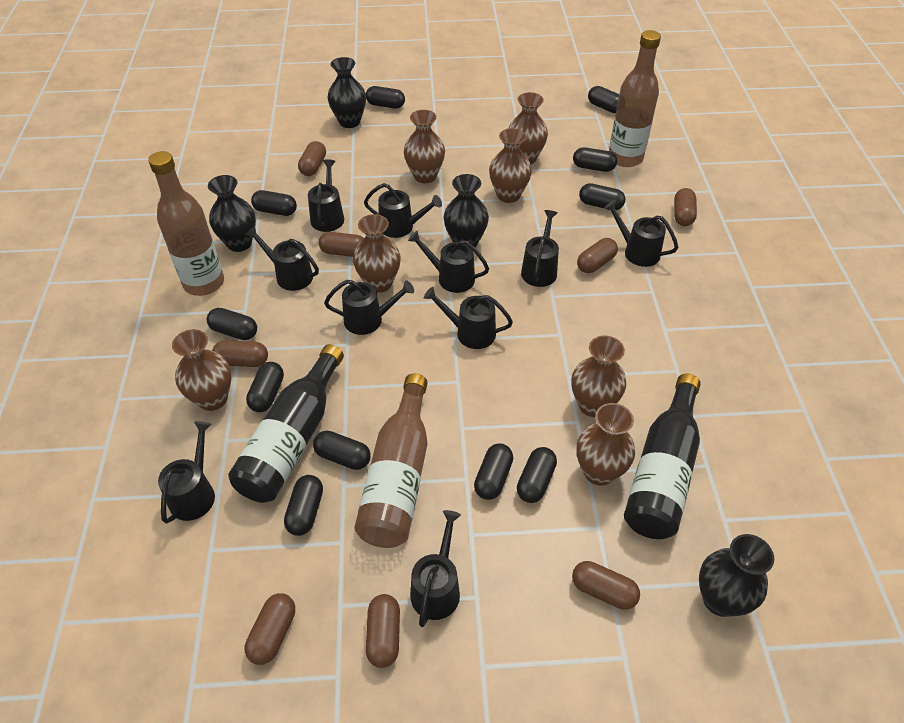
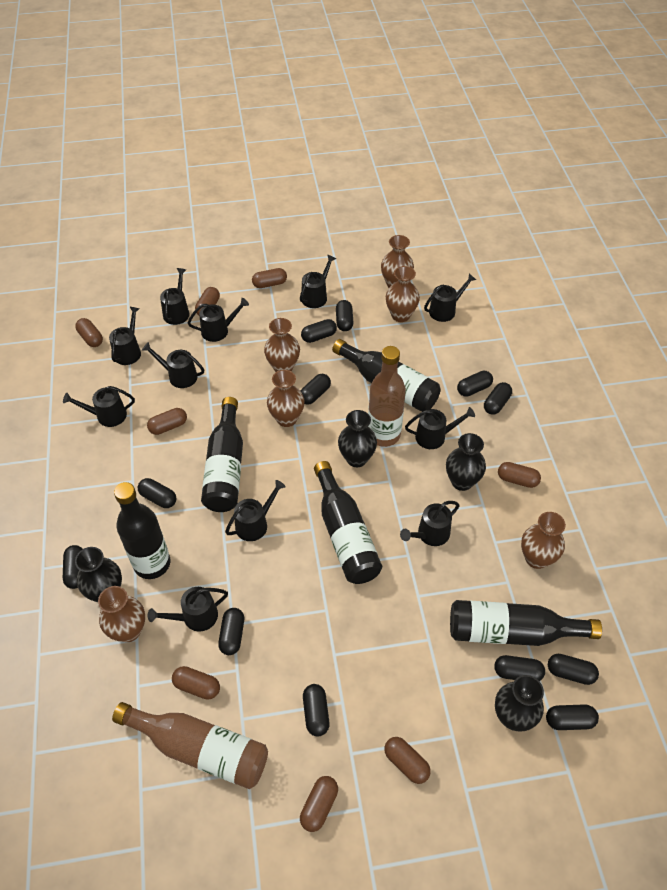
black bottle: [228,344,344,503] [624,374,701,539] = 2 -> [114,482,170,579] [201,397,243,512] [314,461,382,584] [332,339,441,412] [450,600,602,646] = 5
black capsule: [207,308,257,340] [246,362,284,412] [251,190,297,216] [284,475,323,536] [313,431,371,470] [366,86,405,109] [474,443,513,500] [517,447,557,503] [573,147,617,172] [579,183,625,210] [588,86,619,113] = 11 -> [63,545,82,589] [138,478,177,508] [218,608,244,655] [300,374,331,405] [301,319,337,343] [303,684,330,737] [336,300,353,331] [457,371,493,397] [484,382,512,415] [494,655,545,681] [546,704,599,730] [548,654,599,685] = 12
black watering can: [158,421,215,524] [245,226,319,291] [308,159,344,232] [324,280,414,335] [364,183,442,238] [408,231,489,293] [411,510,461,627] [424,287,513,349] [521,210,559,287] [604,200,678,267] = 10 -> [63,386,135,427] [109,307,141,365] [142,342,204,388] [148,587,228,632] [160,268,190,325] [188,298,249,342] [225,480,286,541] [300,254,336,308] [400,501,460,546] [405,407,475,449] [424,273,476,322] = 11
brown bottle: [148,151,224,296] [354,373,428,548] [609,30,661,167] = 3 -> [112,702,268,789] [368,346,406,447] = 2
brown vase: [172,329,232,411] [353,214,401,293] [404,110,445,183] [489,128,532,203] [509,92,548,164] [571,335,626,417] [576,403,635,486] = 7 -> [98,586,145,642] [264,318,300,372] [267,370,305,427] [381,235,414,288] [386,266,420,322] [521,512,566,569] = 6

